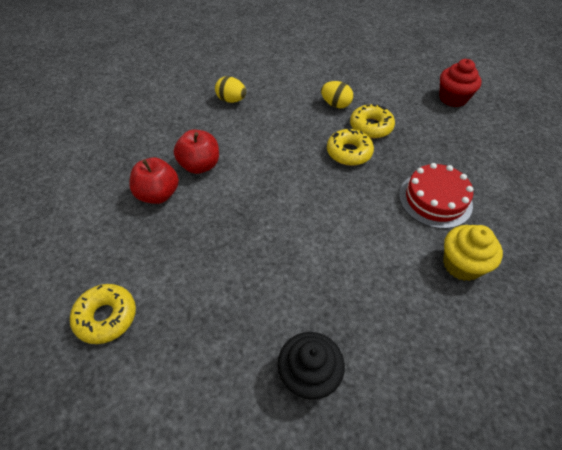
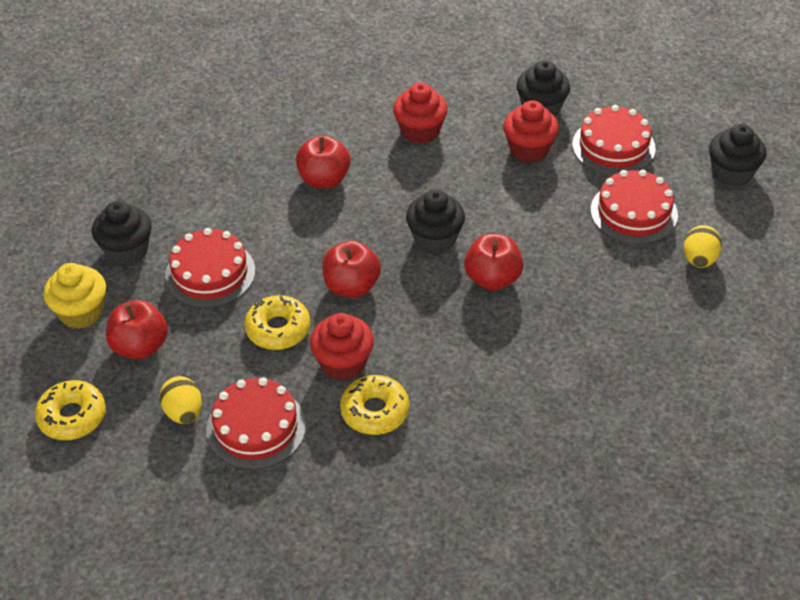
black cupcake: [277,332,345,400] = 1 -> [92,201,152,265] [406,189,465,254] [516,60,570,116] [709,124,766,187] = 4
red apple: [129,157,179,204] [174,130,219,174] = 2 -> [106,300,168,359] [296,135,350,188] [322,241,381,298] [464,234,523,291] = 4
red cake: [399,163,473,229] = 1 -> [165,228,255,308] [206,377,306,470] [572,105,656,175] [591,170,678,244] = 4
red cupcake: [439,59,482,107] = 1 -> [310,313,374,381] [393,82,448,144] [503,100,559,163] = 3

